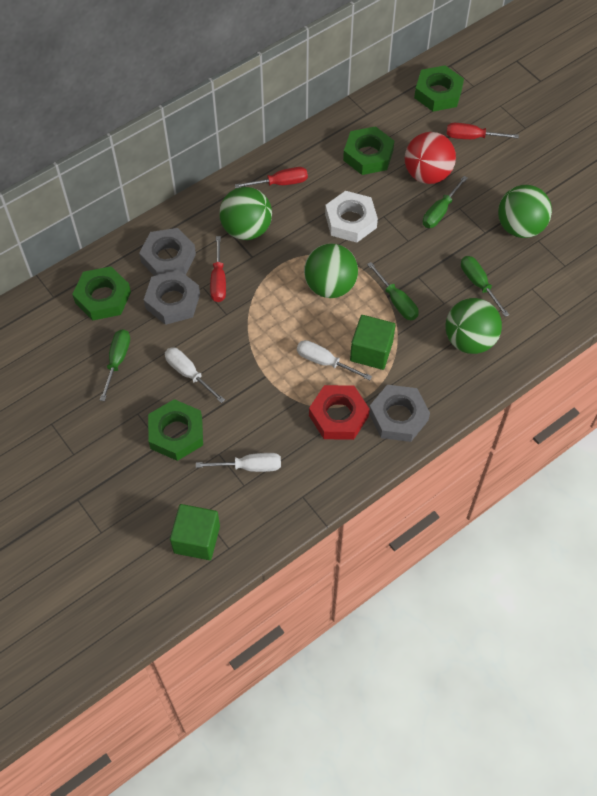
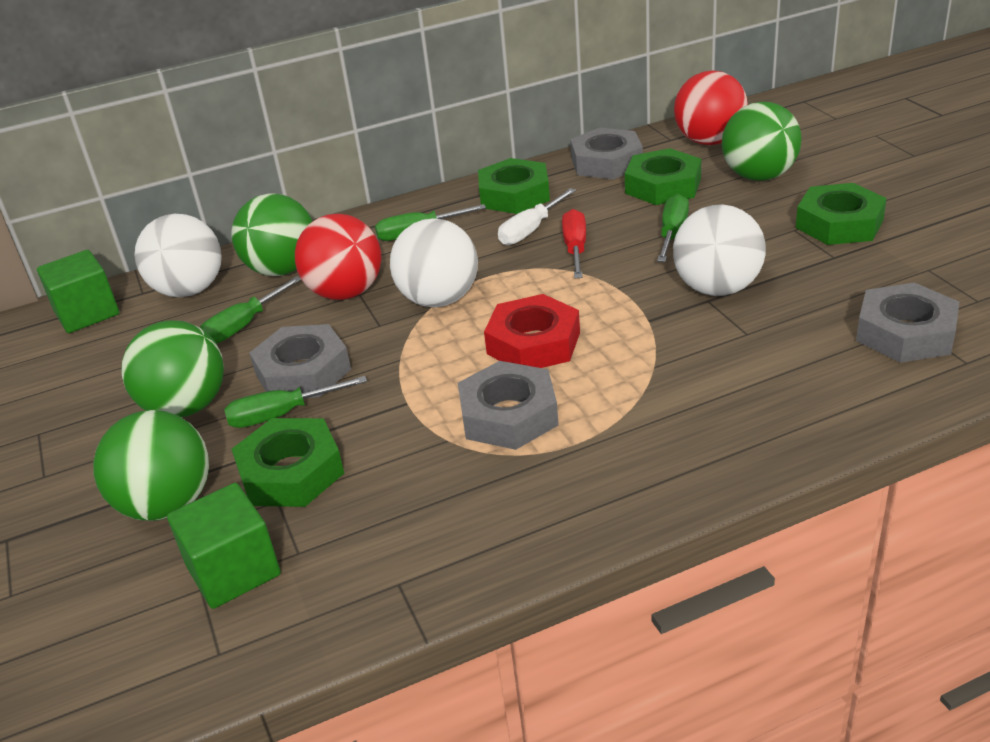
grey nut: [139,228,196,276] [144,270,200,325] [369,385,430,442] = 3 -> [249,324,351,398] [458,361,559,450] [570,128,643,180] [856,282,959,363] = 4
red ball: [405,132,456,184] = 1 -> [295,214,381,300] [674,70,748,145] = 2
red screwdriver: [210,236,226,302] [235,167,308,188] [447,123,519,139] = 3 -> [562,209,586,278] = 1
white ball: none = 0 -> [135,214,222,297] [390,218,478,307] [673,204,766,296] = 3
white nut: [325,191,378,243] = 1 -> none = 0
white screwdriver: [165,347,225,403] [196,453,281,472] [297,340,372,380] = 3 -> [498,188,576,245] = 1

